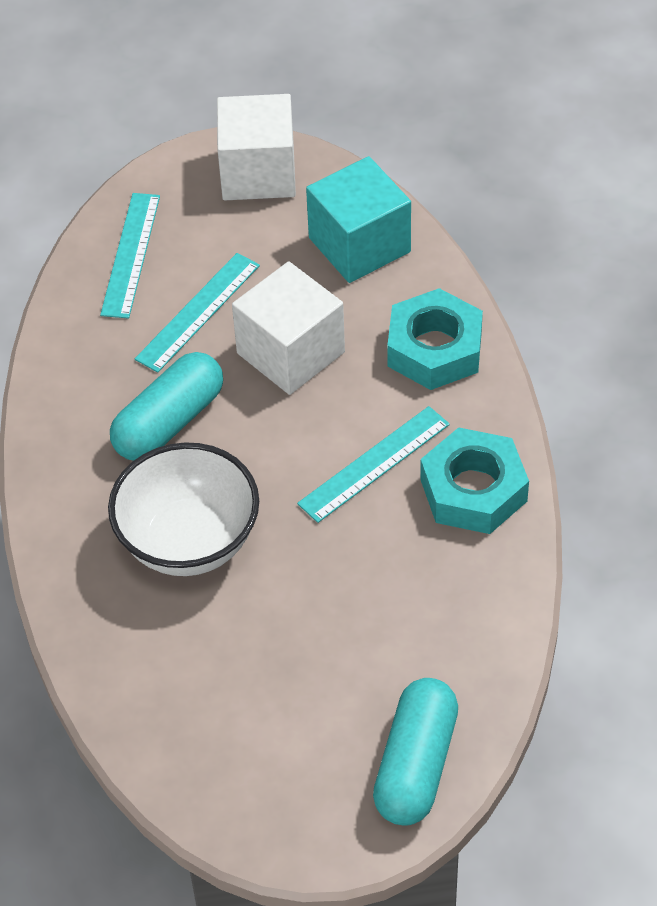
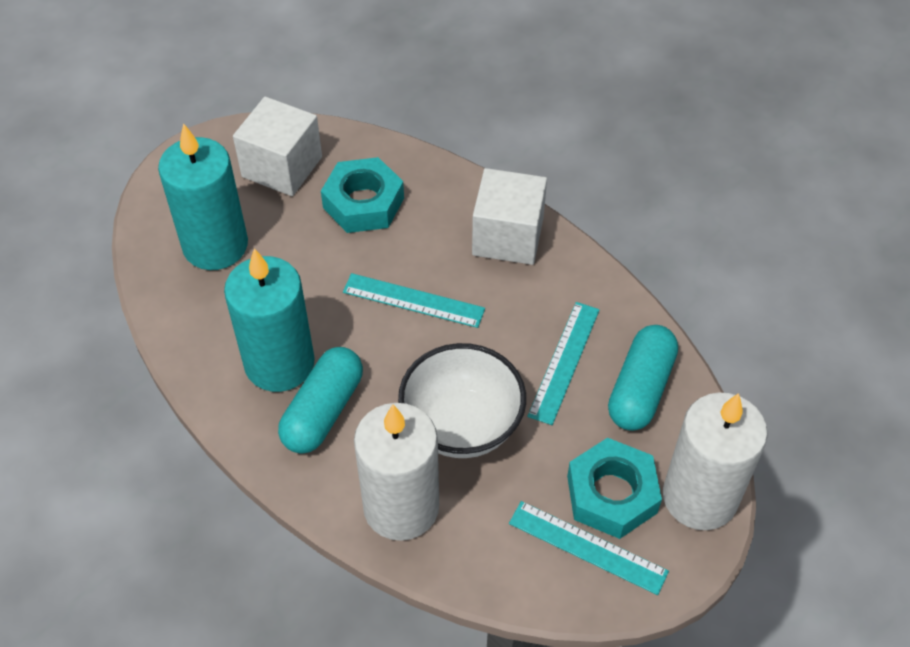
turquoise candle: none = 0 -> [158,123,248,270] [224,248,315,392] = 2
turquoise cube: [306,156,411,283] = 1 -> none = 0
white candle: none = 0 -> [354,403,439,541] [663,393,768,530] = 2

